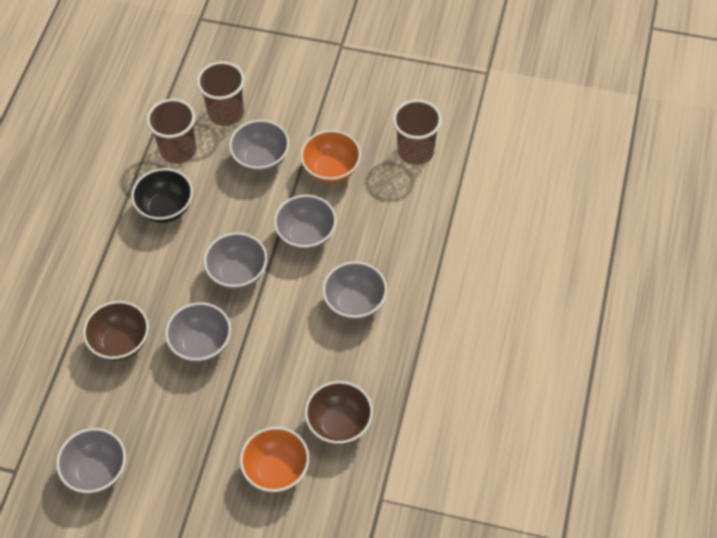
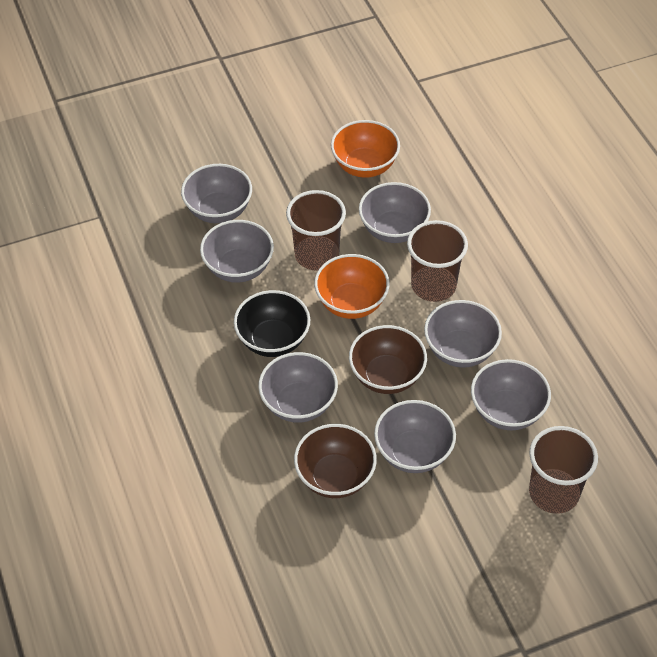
grey bowl: [56,428,126,494] [165,302,231,363] [204,232,267,290] [229,120,289,173] [274,195,337,251] [322,261,387,320] = 6 -> [181,164,252,223] [200,220,274,283] [258,352,338,423] [359,182,431,243] [374,400,456,473] [424,300,502,368] [471,359,551,430] = 7

